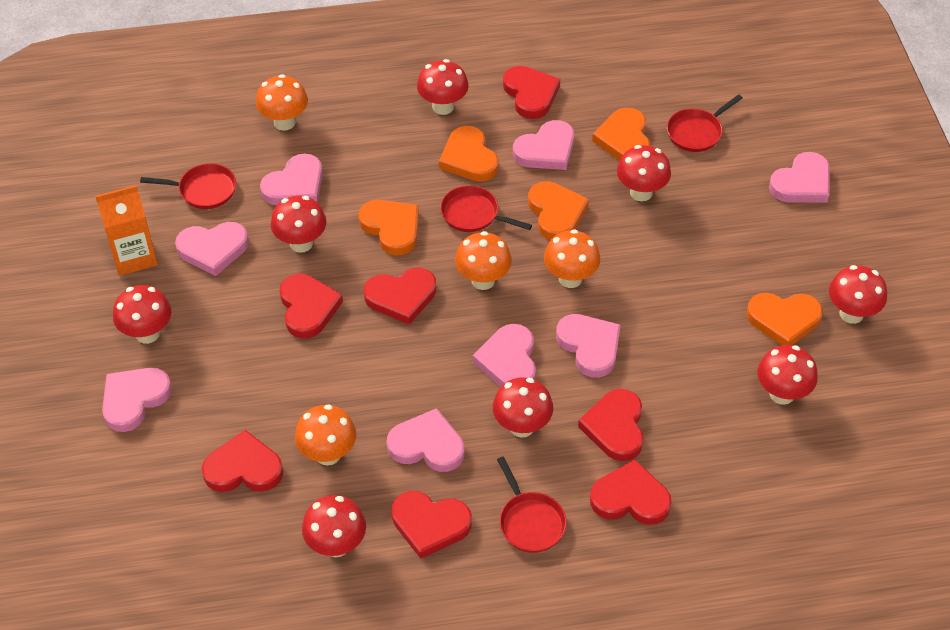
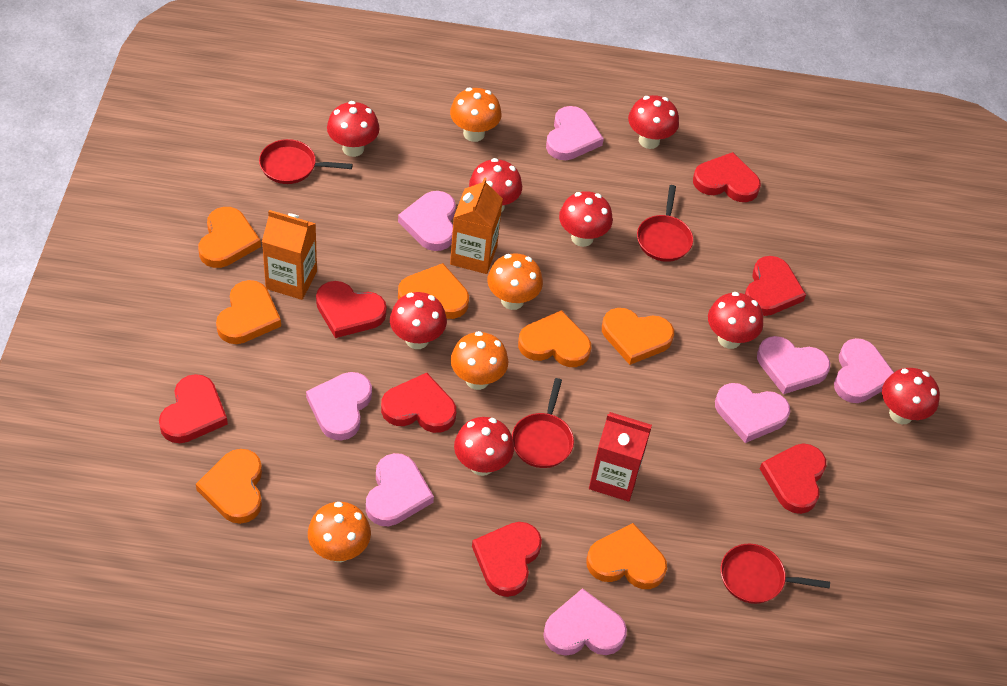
orange carton: [95,185,158,276] = 1 -> [262,210,317,300] [450,177,503,274] = 2
orange heart: [359,200,419,255] [439,126,499,182] [528,181,589,240] [592,108,650,161] [746,293,823,345] = 5 -> [196,449,262,524] [198,207,261,268] [216,280,281,344] [398,263,469,319] [518,310,591,367] [586,523,667,589] [602,308,674,365] = 7
red carton: none = 0 -> [589,412,652,502] = 1

